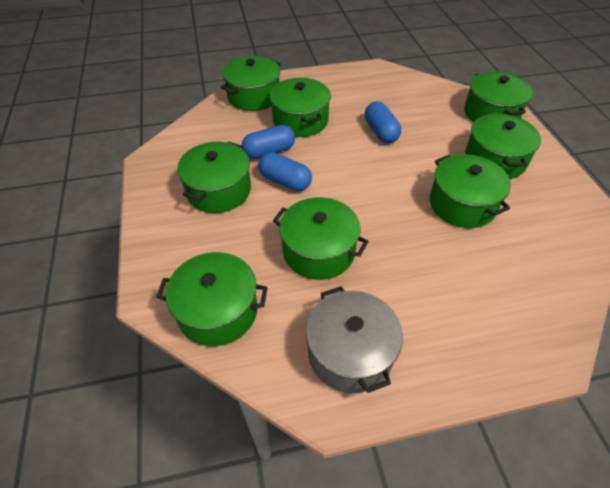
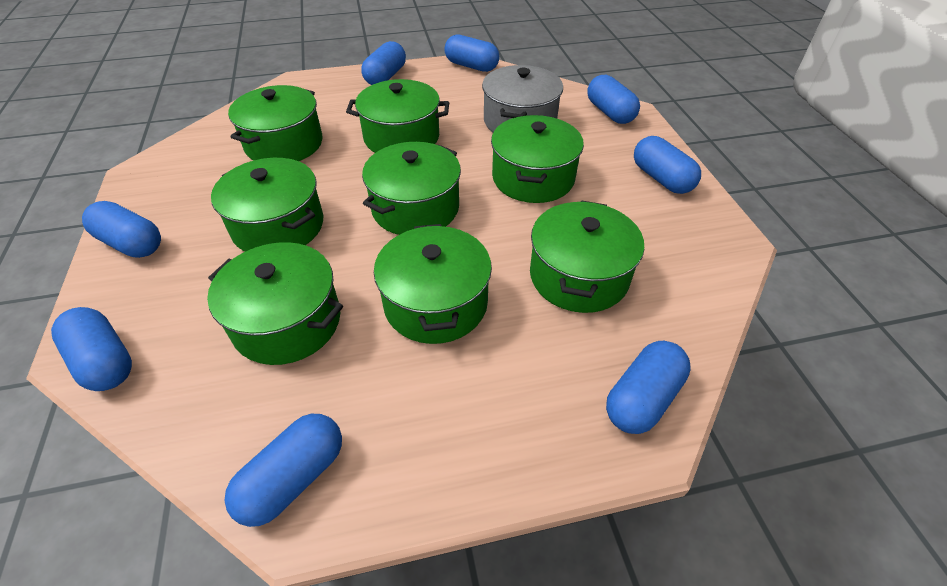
blue capsule: [242,125,295,159] [258,152,312,191] [365,101,401,143] = 3 -> [51,307,132,391] [82,201,161,258] [224,414,342,527] [361,41,406,85] [445,34,499,72] [587,75,640,124] [606,341,691,434] [634,136,701,194] = 8

